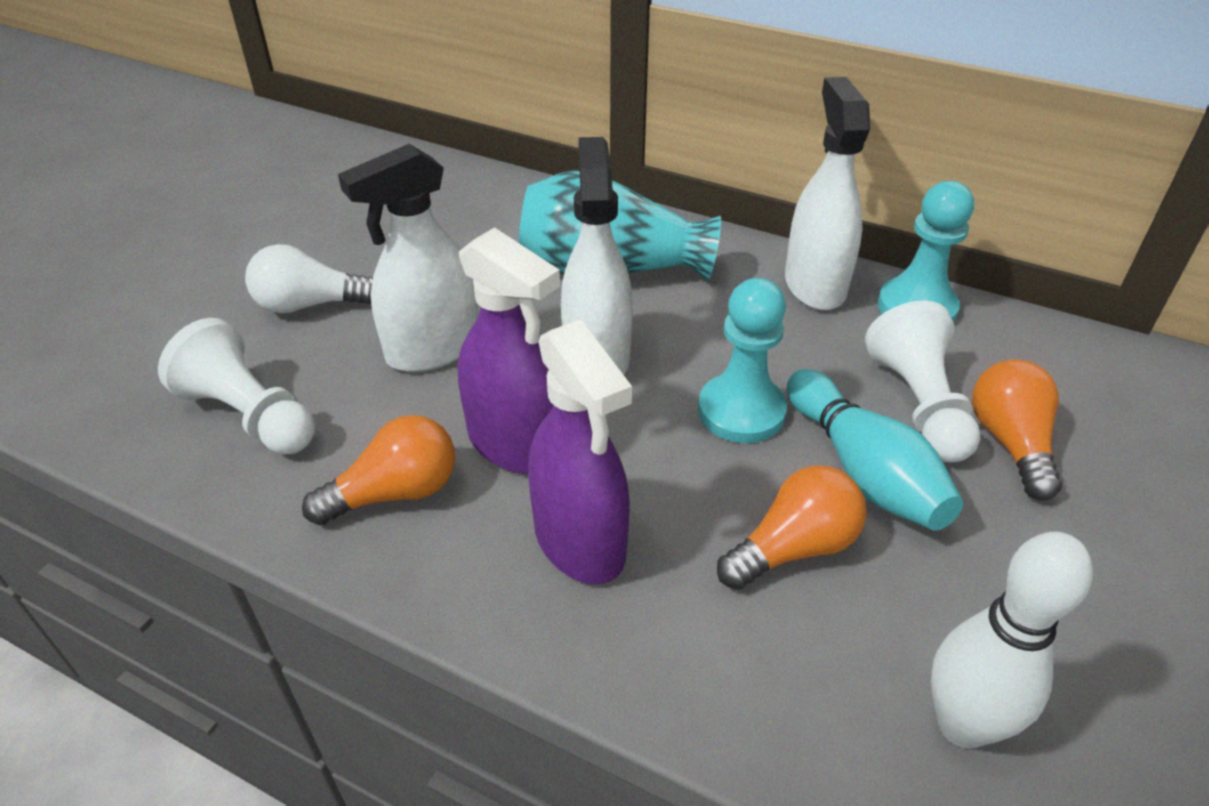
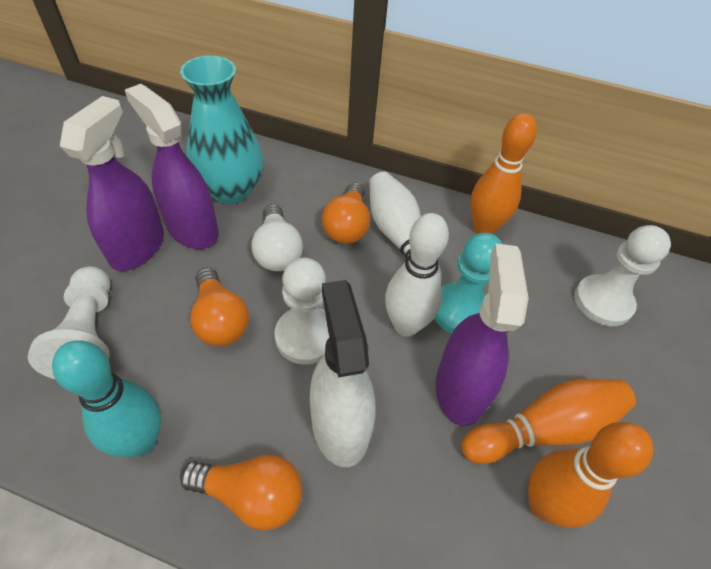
orange bowling pin: none = 0 -> [461,379,636,464] [470,113,537,234] [528,422,653,528] = 3
purple spray bottle: [458,227,560,474] [528,319,632,584] = 2 -> [60,96,164,271] [125,84,219,249] [435,243,529,426] = 3
turquoise pawn: [698,278,787,443] [878,181,974,322] = 2 -> [434,232,502,334] = 1
white bowling pin: [931,531,1093,749] = 1 -> [369,172,442,282] [385,213,449,336] = 2
white pawn: [158,318,315,455] [865,301,981,462] = 2 -> [28,266,111,380] [274,258,329,364] [574,225,671,326] = 3
white spray bottle: [338,144,478,372] [561,137,633,375] [785,77,870,311] = 3 -> [310,280,375,467] = 1

